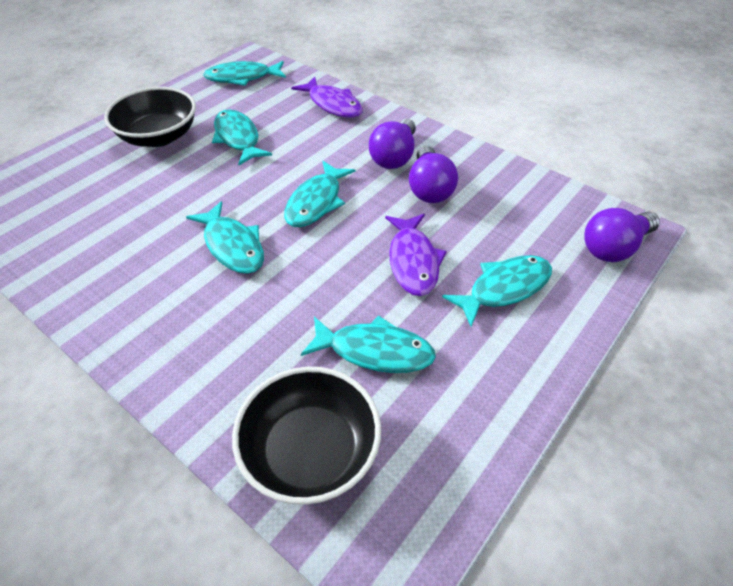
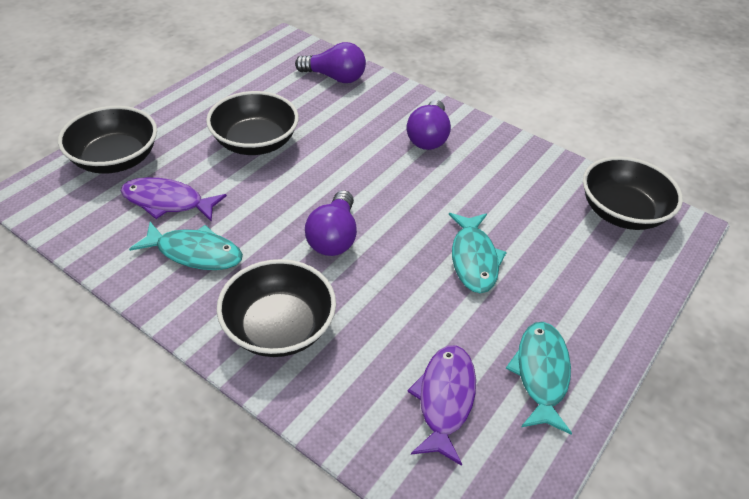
black bowl: [104,87,196,147] [232,367,381,505] = 2 -> [58,106,157,174] [206,91,299,155] [217,259,336,357] [583,156,683,230] = 4
turquoise fish: [186,201,264,274] [203,61,286,86] [212,109,272,165] [284,161,355,227] [301,315,436,373] [442,255,552,327] = 6 -> [129,222,243,270] [449,213,507,293] [506,322,572,434] = 3

